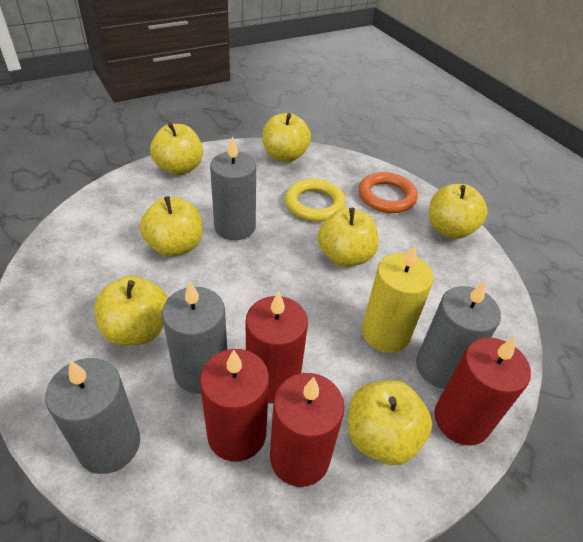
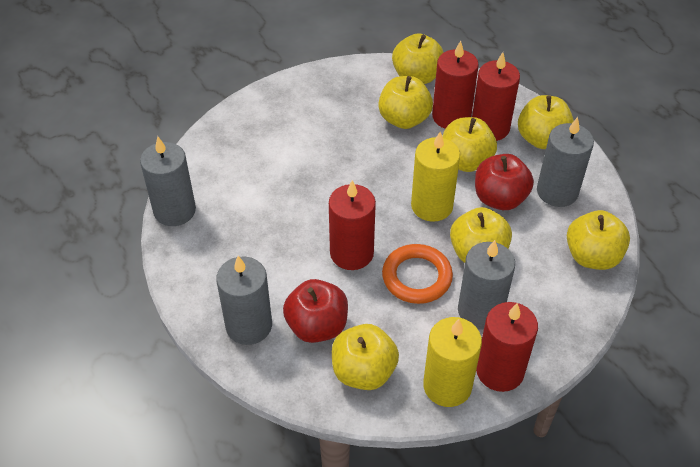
red apple: none = 0 -> [283,279,348,343] [475,154,534,210] = 2
yellow candle: [362,245,434,353] = 1 -> [411,132,460,222] [423,317,482,407] = 2
yellow ring: [285,179,346,222] = 1 -> none = 0

